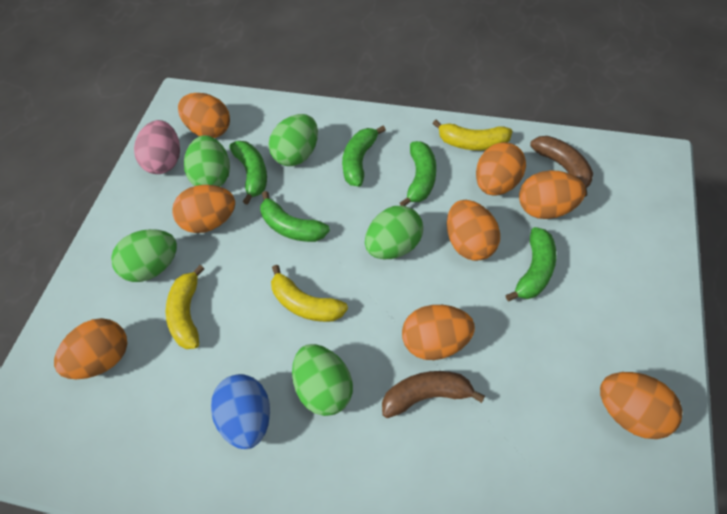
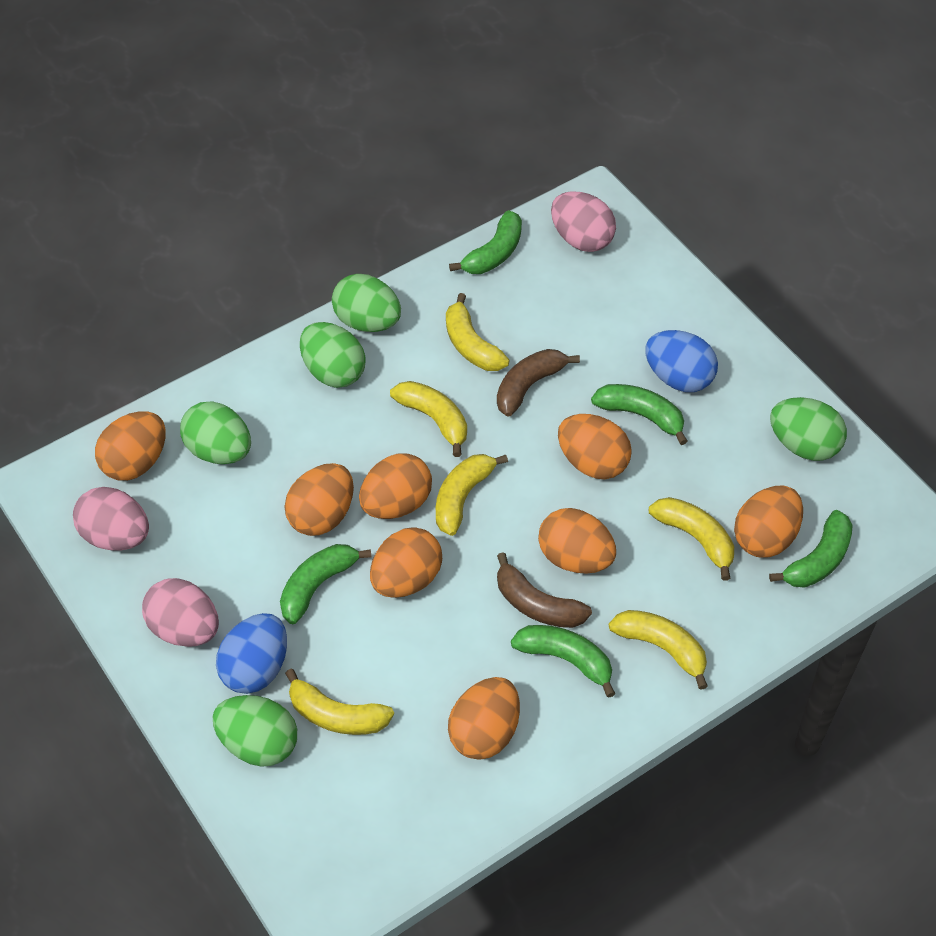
blue egg: [211,374,270,449] = 1 -> [216,613,287,694] [645,330,718,392] = 2
pink egg: [134,120,180,174] = 1 -> [73,487,149,551] [142,578,219,647] [551,191,616,252] = 3
yellow banana: [166,265,204,349] [271,265,348,322] [433,120,512,150] = 3 -> [285,668,394,735] [390,381,467,457] [436,454,508,536] [446,293,509,371] [609,610,708,690] [649,497,734,581] = 6

